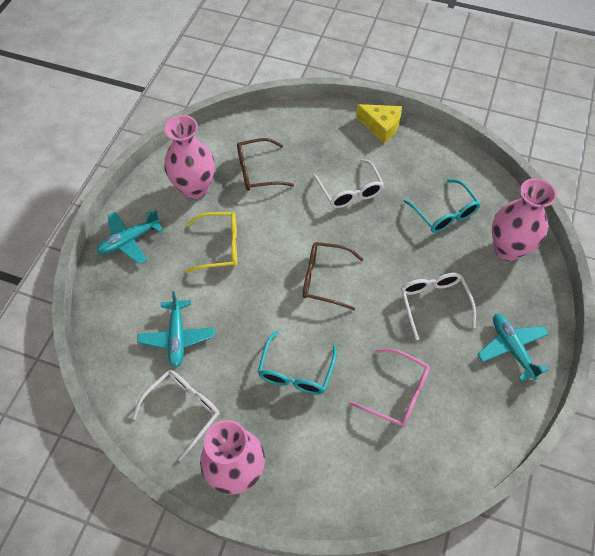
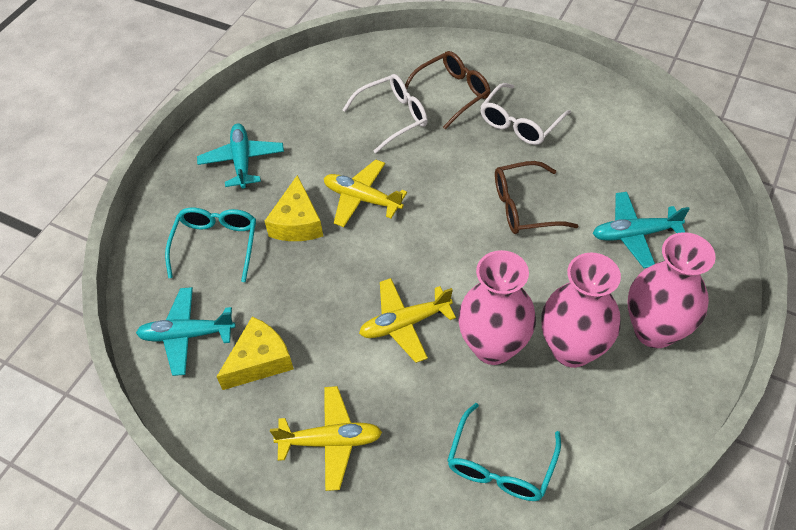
pink glasses: [350,349,430,427] = 1 -> none = 0
white glasses: [132,370,219,461] [313,159,384,208] [401,273,476,340] = 3 -> [343,74,428,154] [480,83,571,145] = 2
yellow cheese: [356,104,402,143] = 1 -> [217,317,294,390] [265,175,323,241] = 2
yellow glasses: [185,212,237,273] = 1 -> none = 0
yellow plane: none = 0 -> [270,386,382,491] [324,159,407,227] [359,278,456,363] = 3

